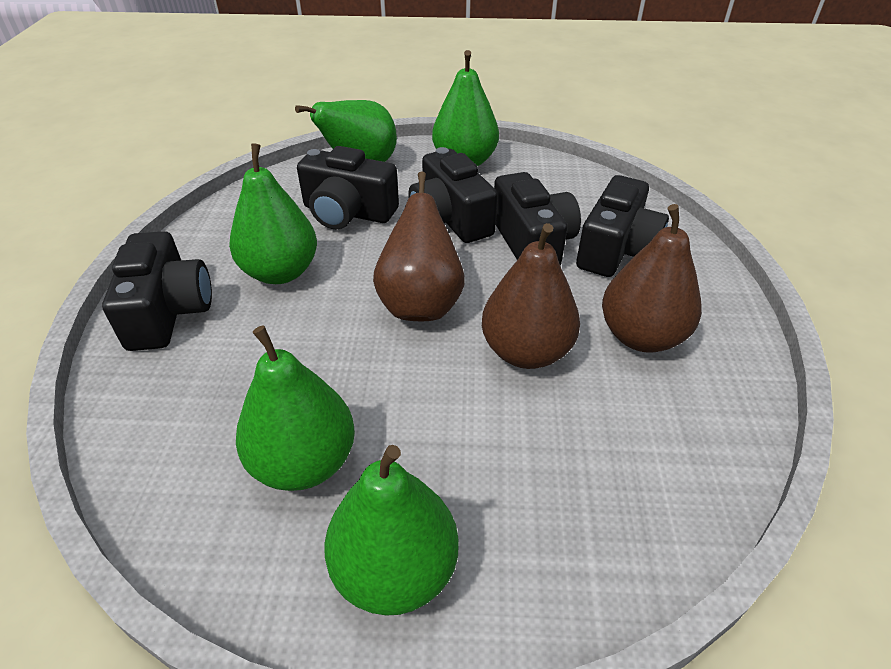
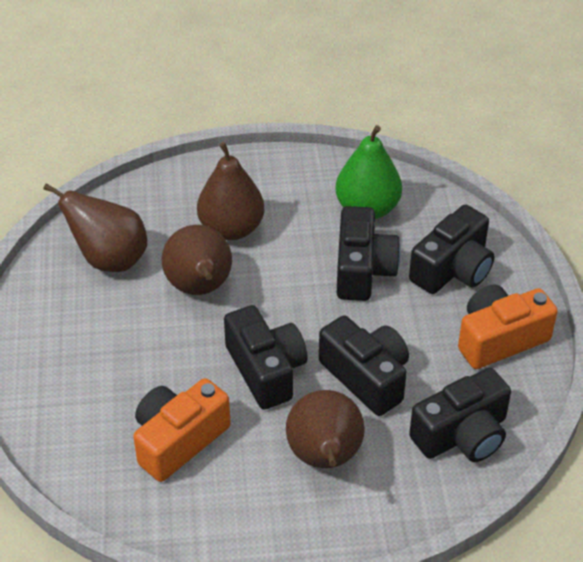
brown pear: [373,172,465,321] [482,223,580,369] [602,204,702,353] = 3 -> [43,183,147,272] [162,225,232,295] [197,142,265,240] [286,390,365,468] = 4
green pear: [229,143,317,284] [236,326,355,491] [295,100,397,162] [324,445,459,616] [432,50,499,166] = 5 -> [336,125,402,219] = 1
orange camera: none = 0 -> [133,378,231,482] [458,285,558,369] = 2

